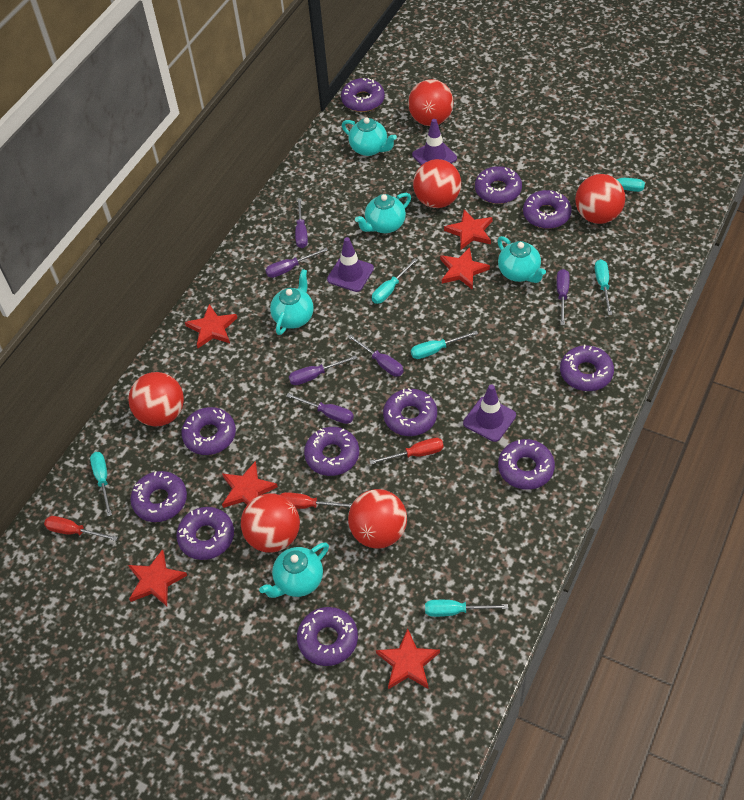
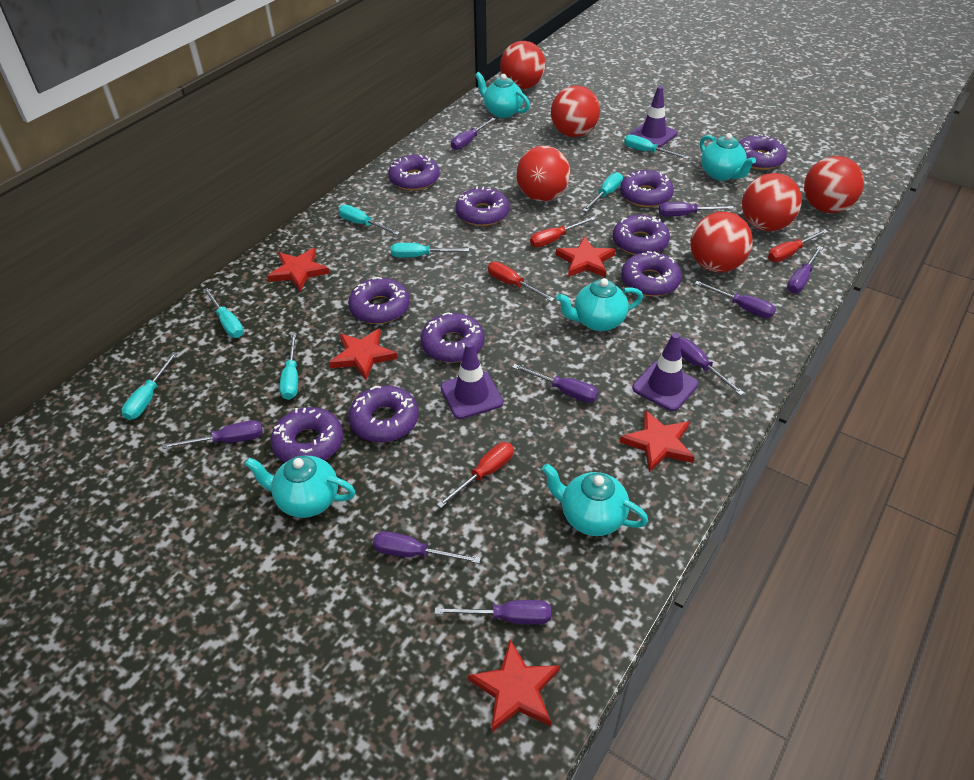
purple donut: [130,471,187,522] [176,507,234,560] [181,407,236,455] [297,607,358,666] [304,427,359,476] [341,78,385,112] [383,388,437,436] [475,166,522,204] [498,439,555,490] [523,190,572,229] [560,345,614,391] = 11 -> [271,407,343,463] [348,277,410,324] [348,386,419,443] [388,155,440,191] [420,312,485,363] [456,186,510,226] [613,215,670,255] [620,170,674,207] [621,251,682,296] [739,134,787,170] = 10
purple screwdriver: [265,247,328,278] [286,393,354,424] [289,355,357,385] [295,198,308,248] [348,334,404,377] [556,269,570,325] = 6 -> [162,420,263,449] [373,531,481,563] [435,600,551,625] [451,118,496,150] [512,364,598,403] [659,202,734,216] [680,338,744,396] [695,281,776,318] [787,246,823,293] = 9
red screwdriver: [44,516,118,541] [280,492,352,509] [370,438,444,464] = 3 -> [437,442,514,508] [488,262,554,302] [530,217,596,247] [768,229,828,262] = 4
red star: [128,549,187,606] [185,304,237,348] [222,461,278,508] [376,629,440,689] [440,247,490,290] [444,210,493,250] = 6 -> [267,248,330,291] [329,328,397,380] [468,640,560,732] [555,236,615,277] [620,410,695,473] = 5
turquoise screwdriver: [90,452,112,516] [372,258,418,304] [411,331,478,359] [425,600,508,617] [579,177,645,192] [595,259,612,315] = 6 -> [122,352,178,420] [203,288,244,338] [280,333,298,400] [338,205,400,235] [391,243,469,258] [583,172,623,212] [624,135,689,159] = 7

